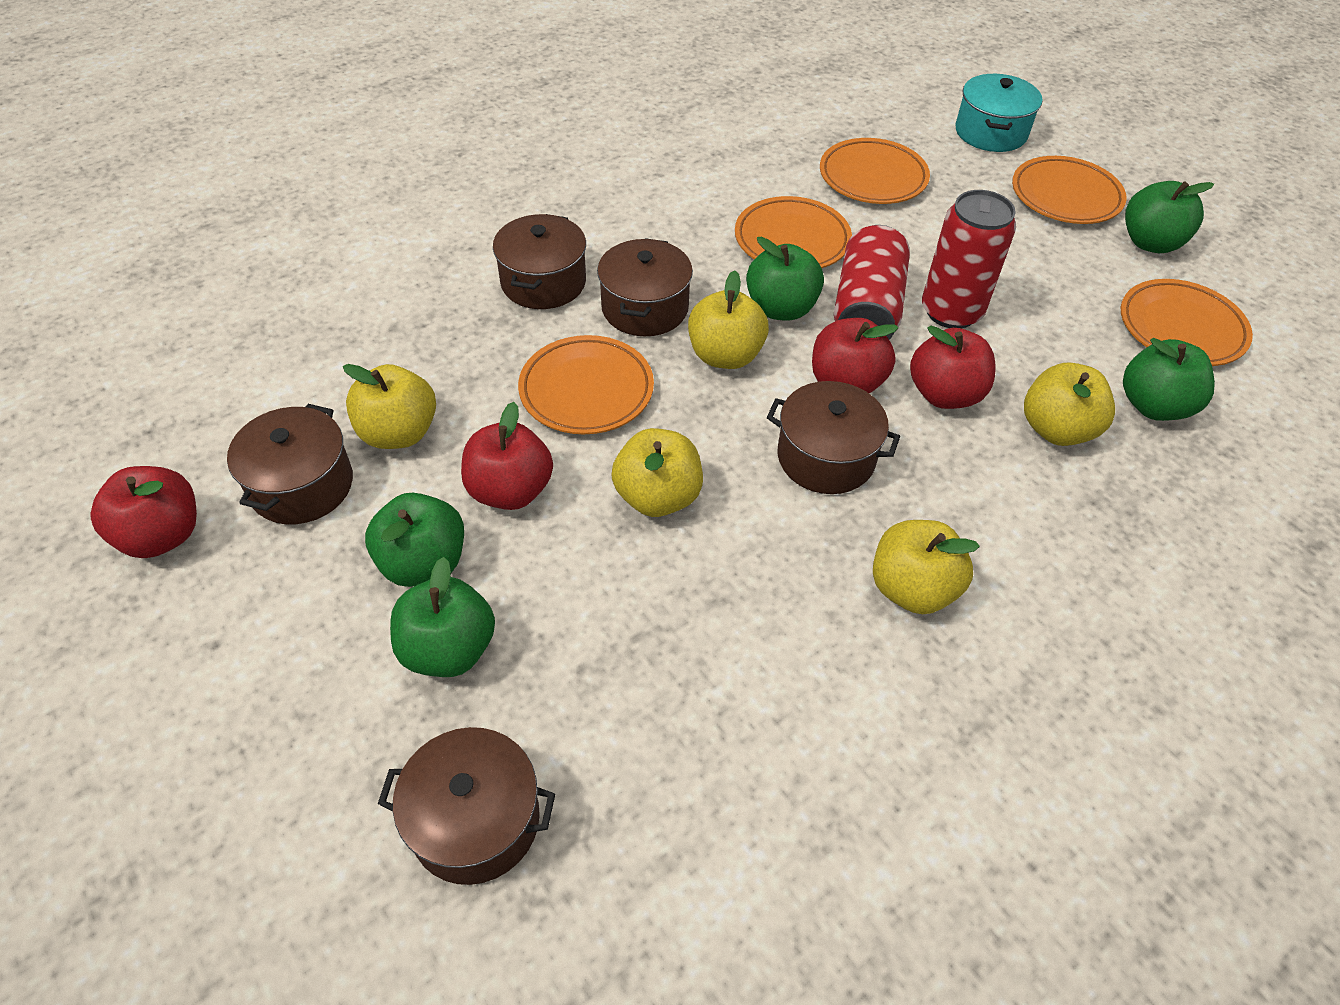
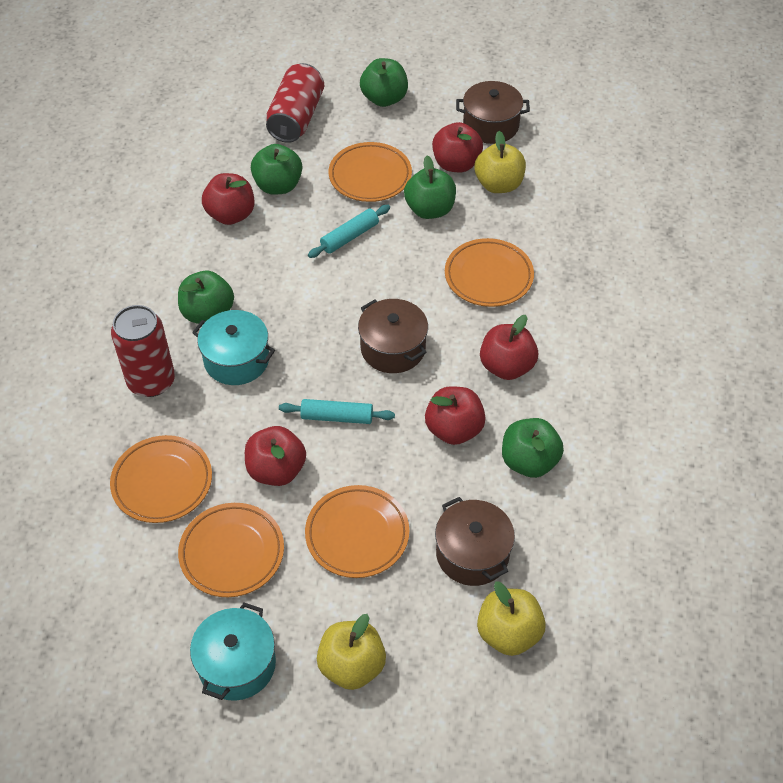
brown pot: [227,404,353,524] [378,727,555,885] [493,214,586,309] [597,238,693,336] [767,381,900,494] = 5 -> [358,299,428,373] [435,497,515,586] [456,81,530,144] = 3
red apple: [91,466,197,558] [461,402,553,510] [812,318,898,393] [910,326,996,409] = 4 -> [202,173,255,225] [245,426,306,486] [425,386,486,445] [432,122,483,172] [480,315,538,380] = 5
turquoise pot: [955,74,1042,152] = 1 -> [190,603,276,701] [192,310,275,385] = 2
turquoise rolling pin: none = 0 -> [279,399,395,424] [308,205,390,258] = 2
yellow apple: [343,364,436,449] [611,428,703,517] [688,270,769,369] [873,520,980,614] [1024,362,1115,446] = 5 -> [317,614,386,690] [474,131,526,193] [477,581,546,656] = 3

